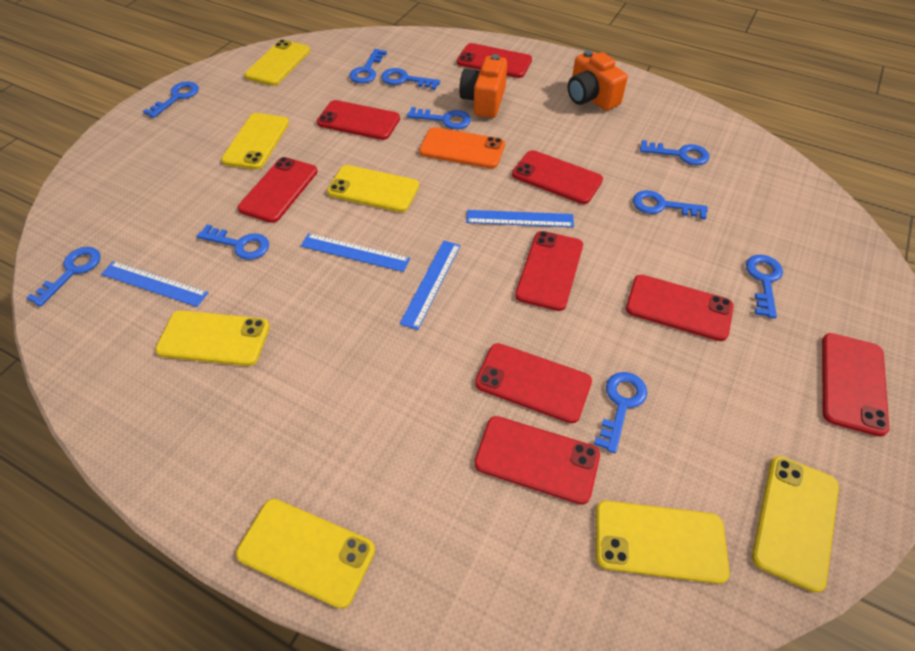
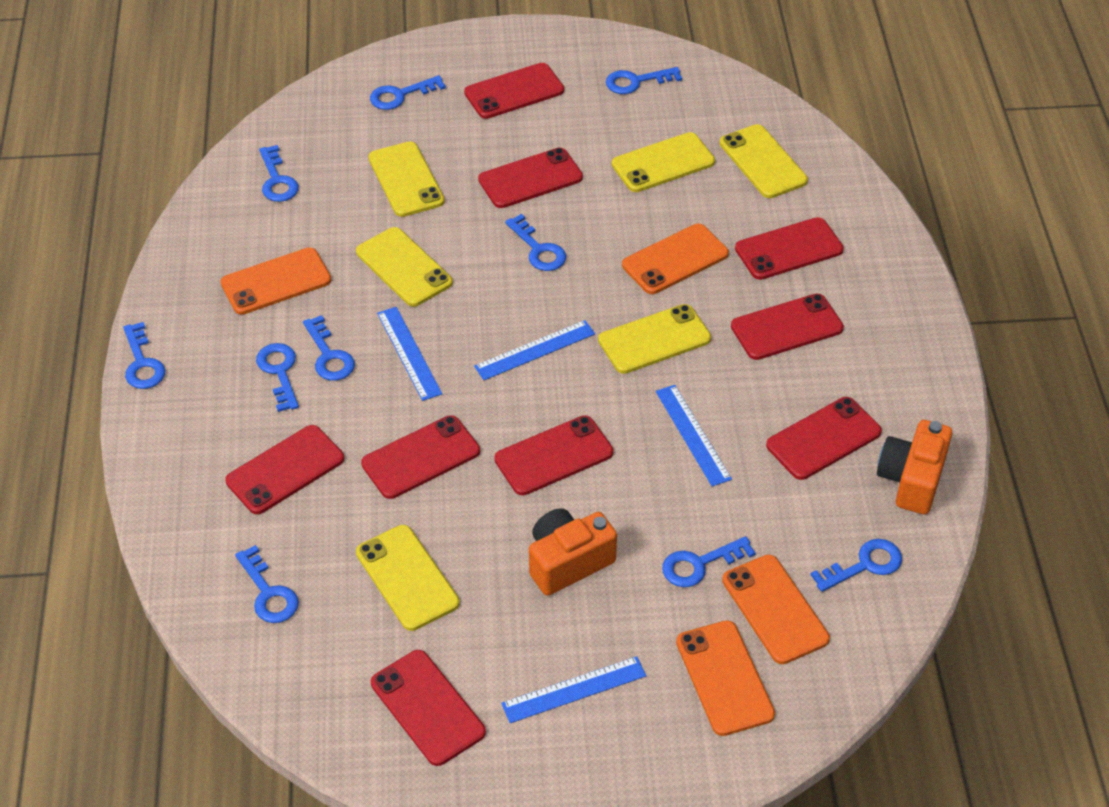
orange phone: [419,127,505,169] = 1 -> [221,247,331,315] [622,224,729,294] [676,620,775,736] [722,555,830,664] = 4
yellow phone: [155,310,270,366] [221,113,289,170] [236,499,375,609] [244,39,310,86] [327,165,419,212] [596,501,730,584] [752,456,839,593] = 7 -> [356,227,453,307] [356,525,460,631] [368,141,445,217] [598,304,711,374] [612,132,715,192] [720,124,808,198] = 6

